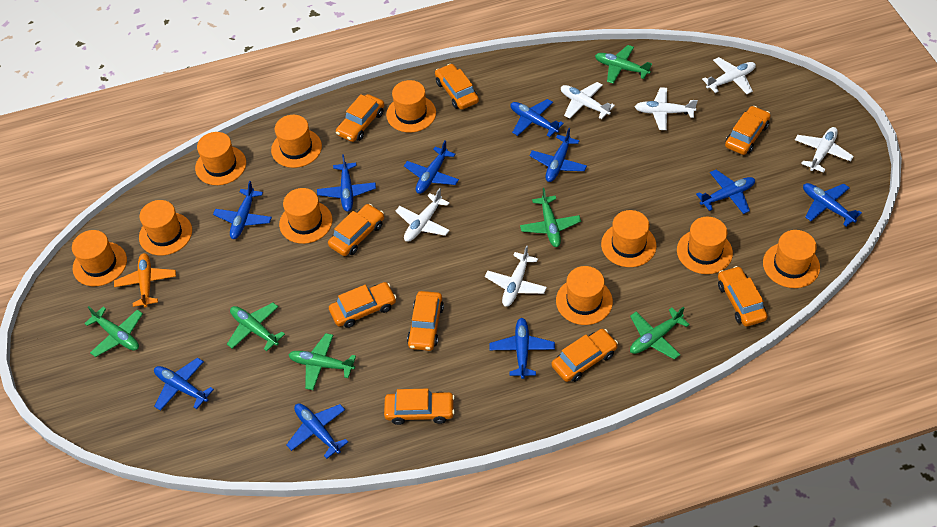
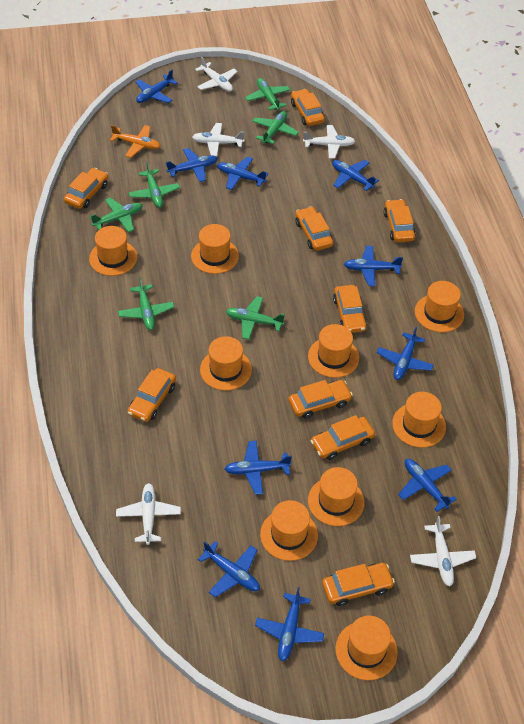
orange hat: [72,230,127,286] [139,200,192,256] [195,132,246,185] [271,115,322,168] [279,188,332,244] [386,80,436,133] [556,266,613,325] [601,210,656,267] [677,217,733,274] [763,230,820,288] = 10 -> [89,226,137,276] [191,224,239,274] [200,336,252,391] [260,500,318,561] [308,324,359,378] [308,467,364,526] [336,616,398,680] [392,392,446,448] [415,281,464,332] = 9
white plane: [396,188,450,242] [485,245,547,307] [561,82,615,119] [635,87,698,130] [702,57,756,94] [795,127,854,173] = 6 -> [116,483,181,545] [192,123,245,156] [195,56,237,92] [303,125,355,159] [410,516,476,586] = 5

